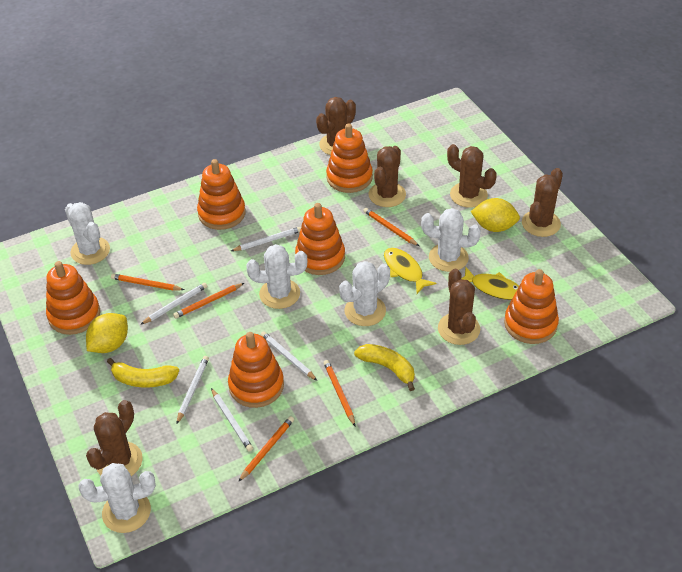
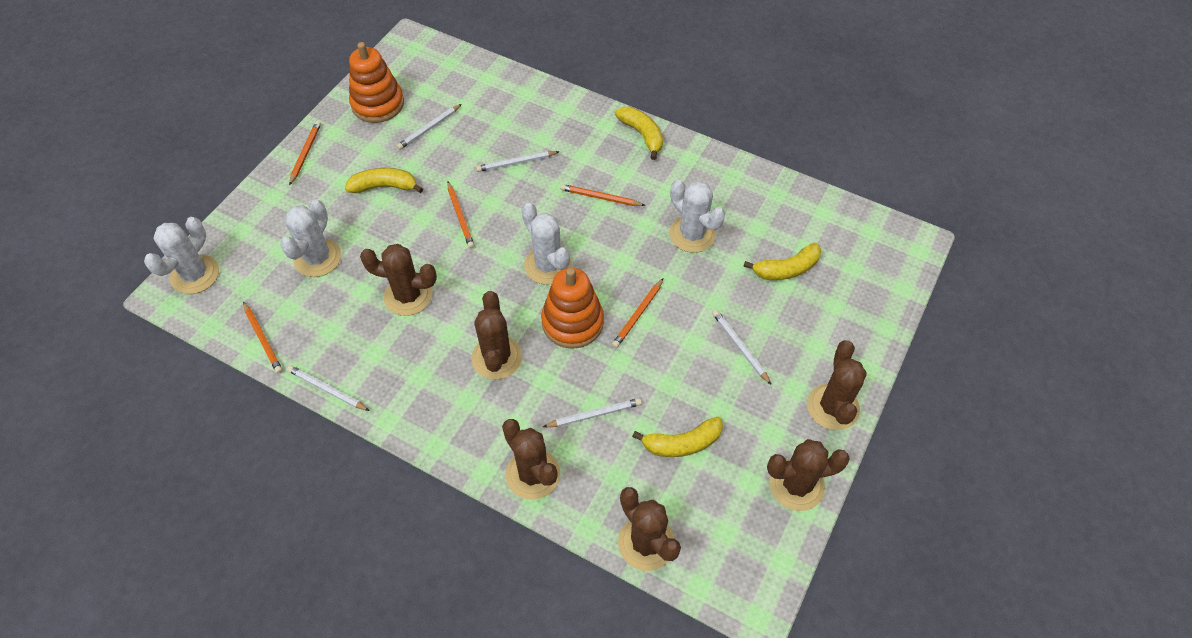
orange stacking toy: [46,261,100,335] [197,159,246,230] [228,332,284,408] [295,203,345,275] [326,123,373,193] [504,269,559,344] = 6 -> [349,42,404,123] [541,268,604,349] = 2
white cactus: [65,202,110,265] [78,463,156,533] [246,244,307,309] [339,261,390,326] [421,208,481,272] = 5 -> [144,217,219,294] [280,199,341,277] [521,203,572,285] [669,180,725,253] = 4
yellow banana: [107,358,179,388] [354,344,415,391] = 2 -> [345,168,423,193] [615,107,663,160] [632,417,723,457] [743,243,821,280] = 4
yellow fish: [384,248,436,294] [461,267,519,300] = 2 -> none = 0
yellow lemon: [86,313,128,353] [470,198,520,232] = 2 -> none = 0

